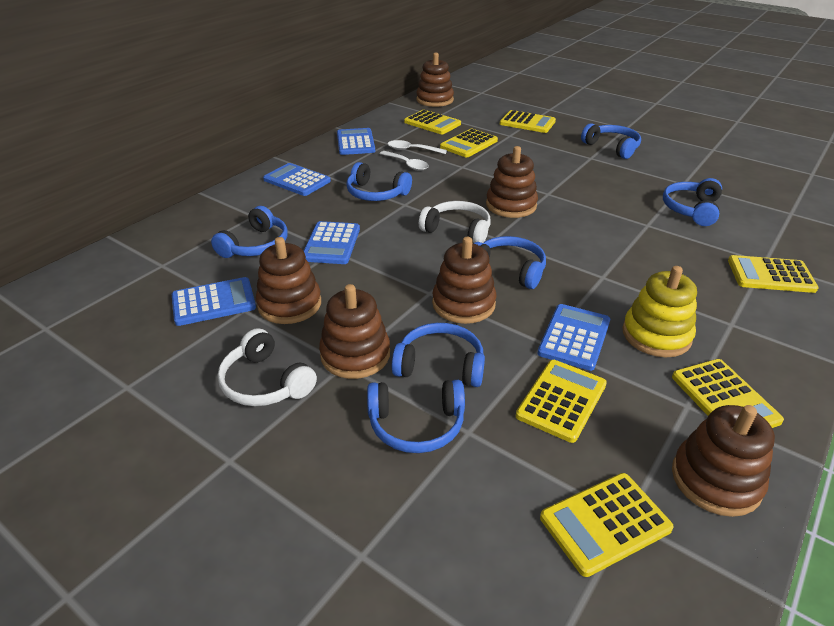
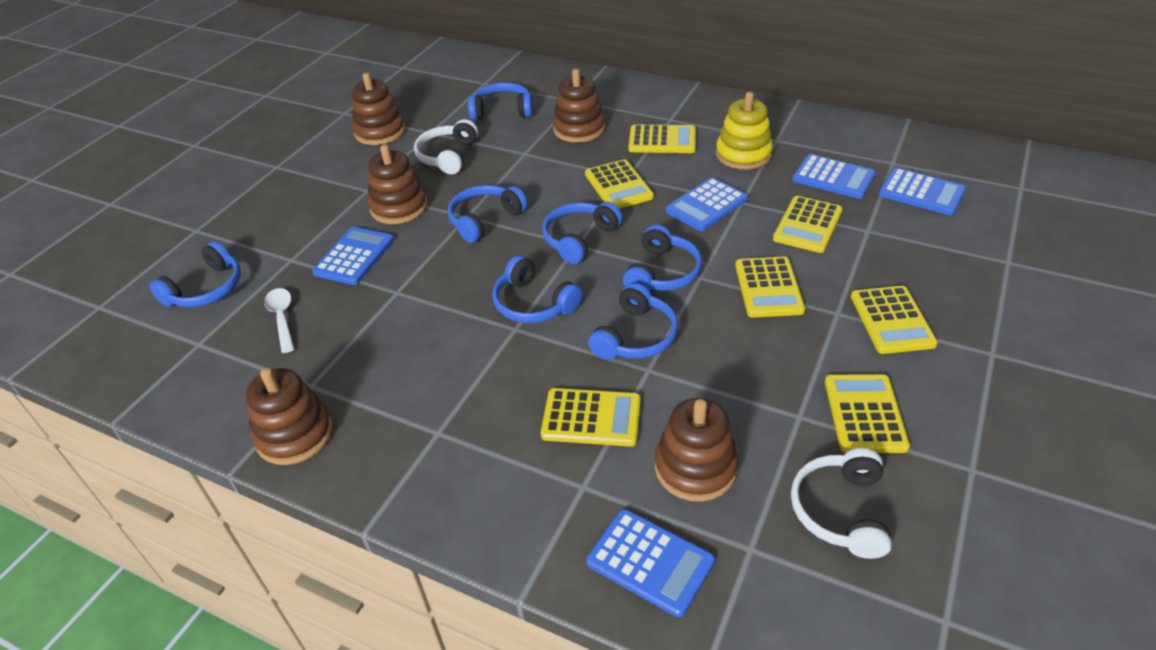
brown stacking toy: [256,237,321,324] [319,284,390,379] [416,52,454,107] [432,237,496,324] [486,146,538,218] [672,405,775,517] = 6 -> [246,368,333,465] [352,73,406,145] [368,145,428,224] [553,69,605,143] [655,398,739,502] = 5
white spoon: [380,151,429,171] [388,140,447,154] = 2 -> [264,288,294,353] = 1

